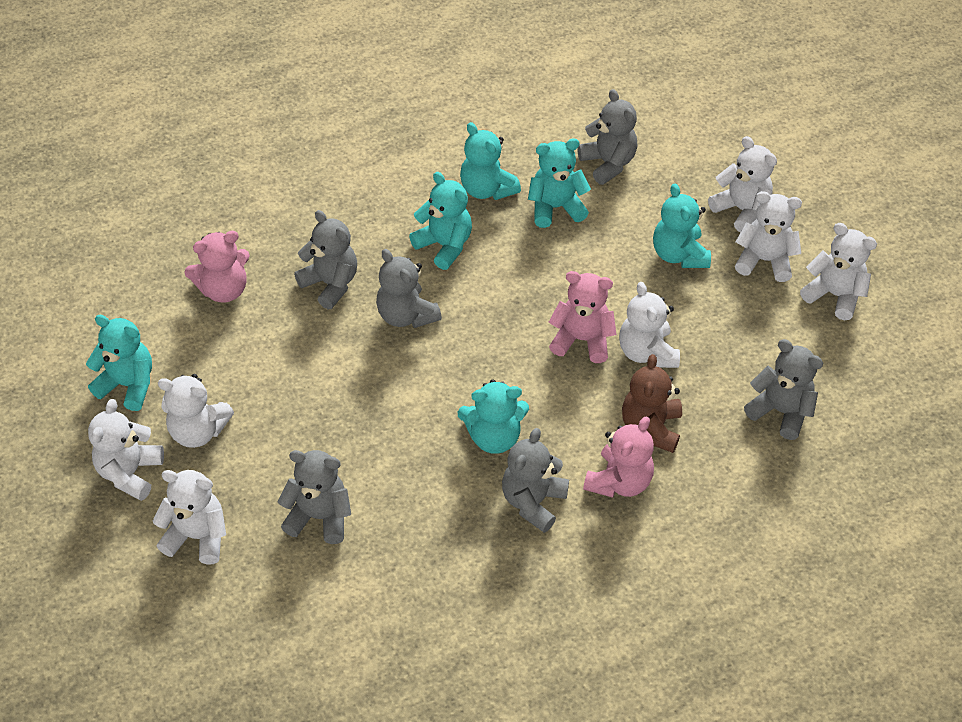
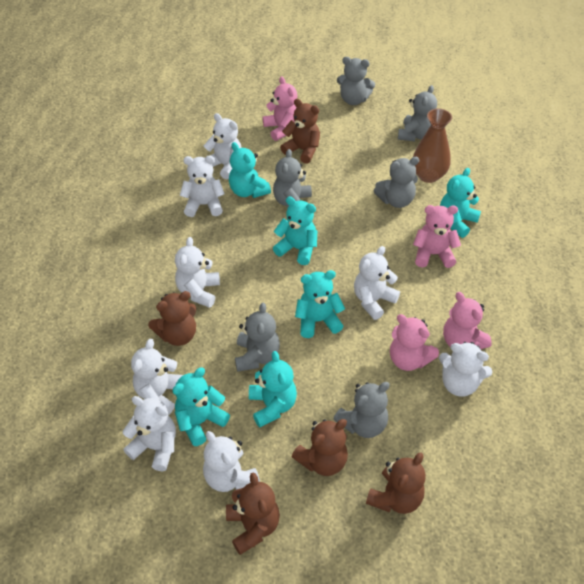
brown teddy bear: [622,354,682,453] = 1 -> [148,291,196,346] [226,472,280,555] [280,99,320,164] [292,419,348,476] [366,453,426,514] = 5
brown vase: none = 0 -> [413,108,452,183] = 1
pink teddy bear: [184,231,250,302] [549,271,616,363] [583,416,654,498] = 3 -> [263,77,297,141] [390,314,439,371] [413,205,461,268] [443,292,492,349] = 4
white teddy bear: [88,399,164,501] [152,470,226,565] [158,374,234,448] [619,282,680,368] [708,136,777,232] [735,191,802,282] [800,223,877,321] = 7 -> [123,396,176,471] [131,339,183,415] [175,237,220,308] [180,156,225,217] [203,431,260,492] [204,113,242,179] [354,246,400,320] [439,342,492,397] = 8

